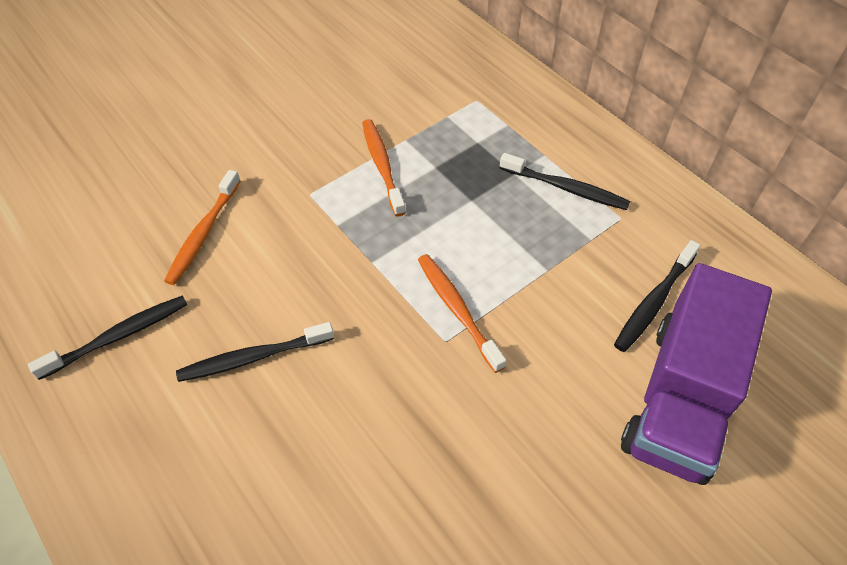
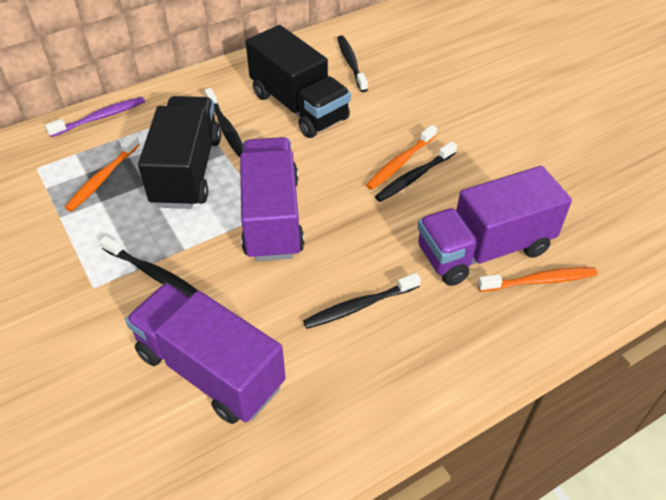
black toothbrush: [28,295,188,380] [176,322,334,382] [500,153,630,210] [614,240,701,352] = 4 -> [100,236,198,297] [204,88,243,157] [303,273,421,329] [337,35,368,92] [375,142,457,202] = 5
black truck: none = 0 -> [138,96,221,209] [246,25,351,138] = 2
purple toothbrush: none = 0 -> [45,97,145,137] = 1
purple truck: [621,263,772,485] = 1 -> [125,283,286,424] [240,137,304,261] [417,166,572,286] = 3

